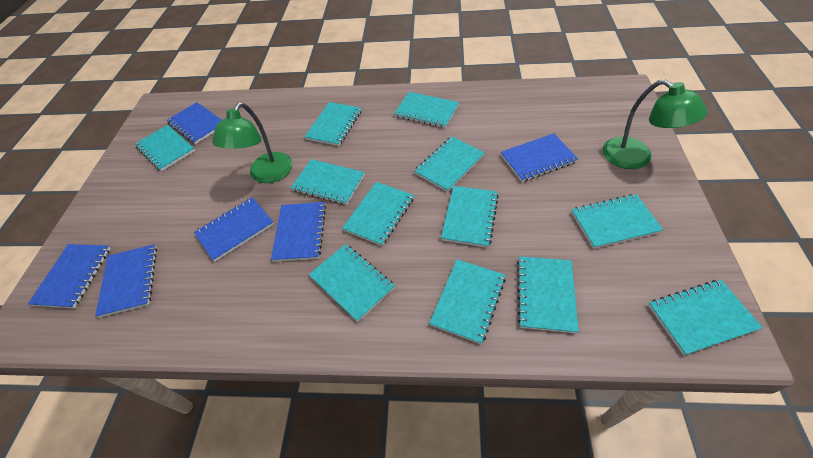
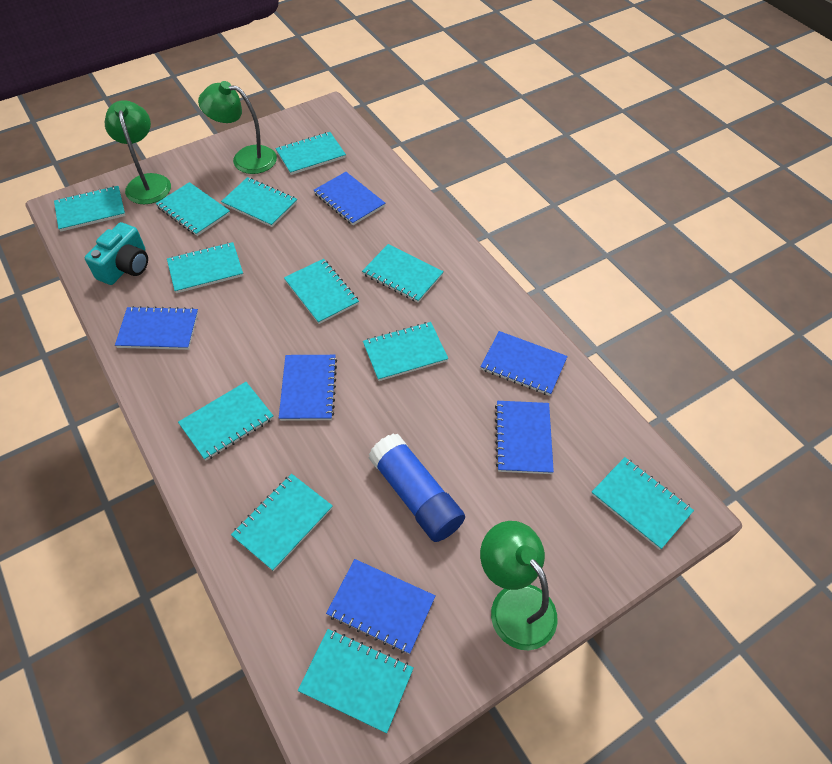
blue glue stick: none = 0 -> [369,433,465,542] = 1
green lamp: [212,102,293,183] [603,79,708,169] = 2 -> [105,100,171,204] [198,81,277,174] [480,521,558,650] = 3
turquoise camera: none = 0 -> [85,222,148,285] = 1

